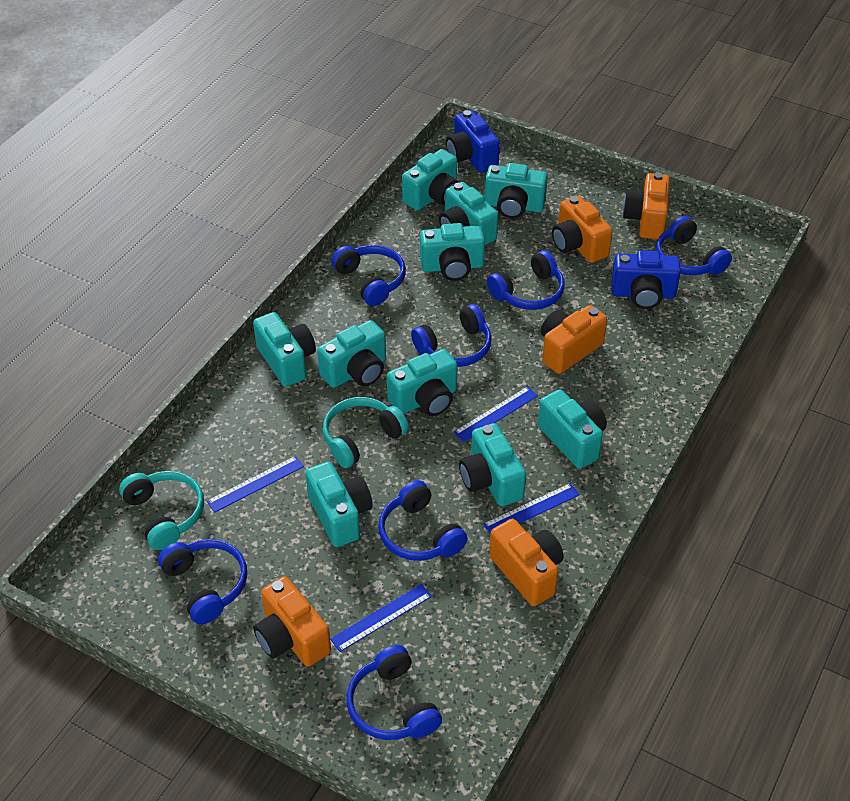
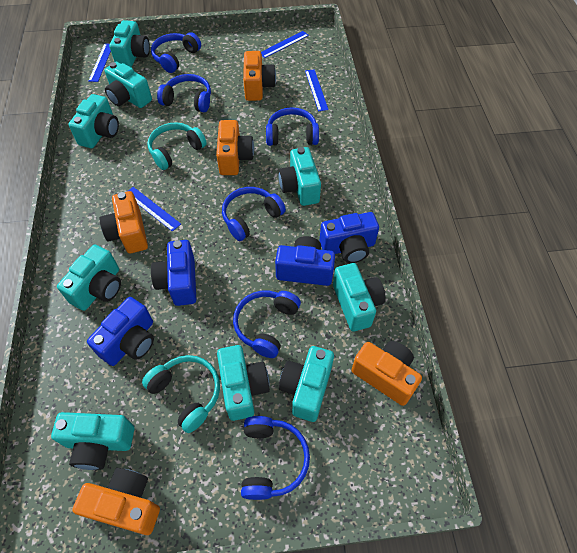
blue camera: [446,110,500,173] [611,250,681,309] = 2 -> [87,297,154,366] [151,240,196,306] [275,236,335,286] [320,212,379,263] = 4
blue headphones: [158,539,247,624] [332,245,406,306] [347,645,442,740] [378,480,468,561] [411,304,492,367] [487,250,565,310] [656,216,732,275] = 7 -> [151,32,201,73] [157,74,211,112] [222,187,286,241] [233,291,301,358] [241,416,310,500] [266,107,319,146] = 6
turquoise camera: [253,312,316,387] [305,462,373,547] [317,320,386,388] [387,349,457,416] [402,149,459,211] [420,223,485,281] [439,182,498,245] [459,423,526,506] [484,163,548,219] [538,390,607,469] = 10 -> [51,412,134,470] [57,245,121,311] [69,94,119,148] [105,62,152,108] [109,20,150,67] [217,345,270,421] [278,147,321,206] [279,346,334,422] [333,263,386,332] = 9

